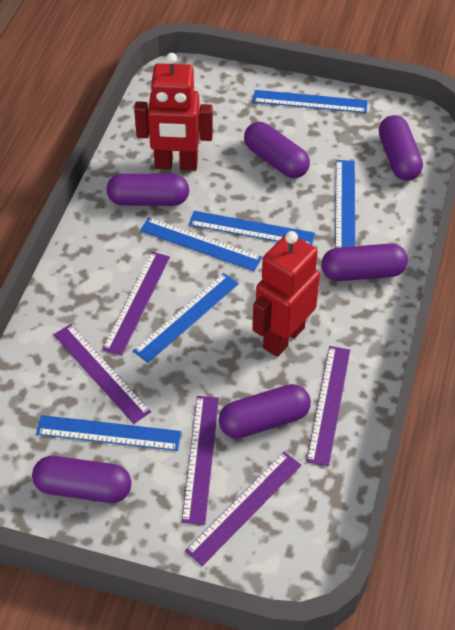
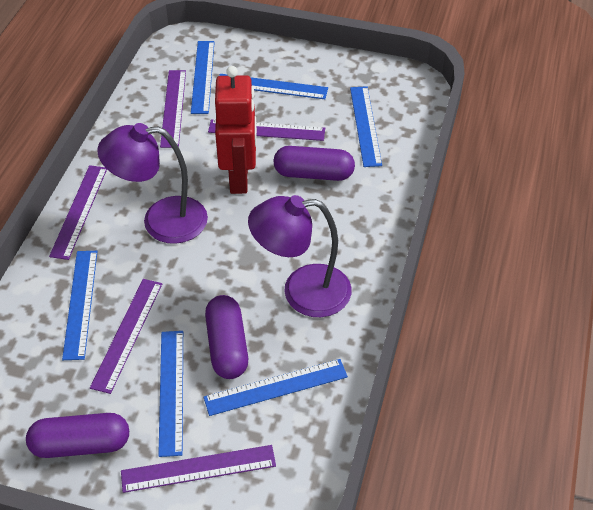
purple capsule: [32,456,131,503] [106,174,189,206] [219,384,311,439] [244,122,310,178] [321,244,408,281] [379,115,423,180] = 6 -> [26,413,129,458] [205,295,248,379] [274,146,355,181] = 3
purple lamp: none = 0 -> [97,123,208,244] [248,195,352,317] = 2
red robot: [134,53,213,171] [252,231,320,357] = 2 -> [215,66,257,194] = 1

